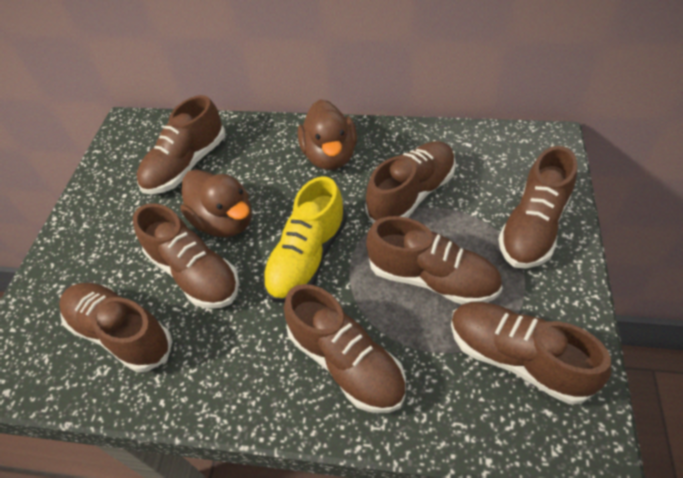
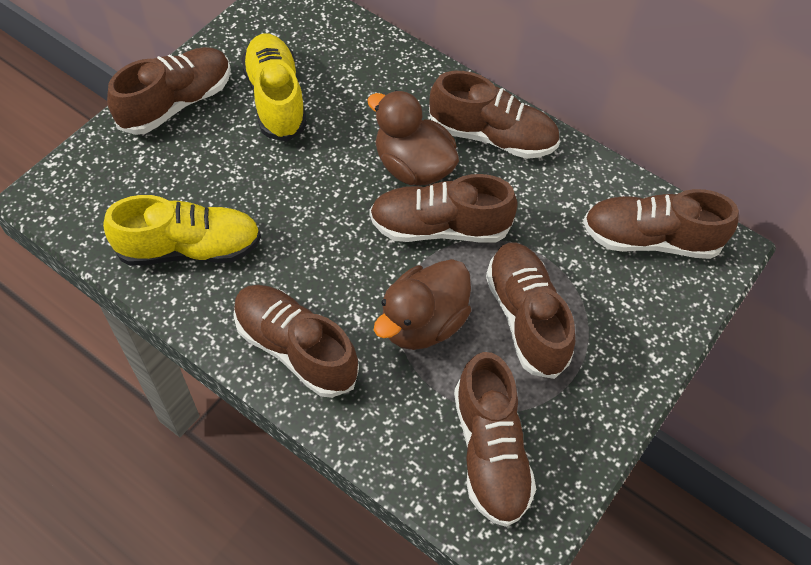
brown shoe: [59,283,173,372] [133,203,239,308] [137,95,225,194] [284,284,406,413] [365,141,456,224] [366,216,503,304] [451,302,611,404] [498,146,577,269] = 8 -> [107,47,231,135] [233,285,359,398] [370,174,518,243] [429,71,560,159] [454,352,536,527] [486,243,575,379] [583,189,739,259] = 7
yellow shoe: [263,176,347,303] = 1 -> [103,195,261,266] [241,34,307,142] = 2

